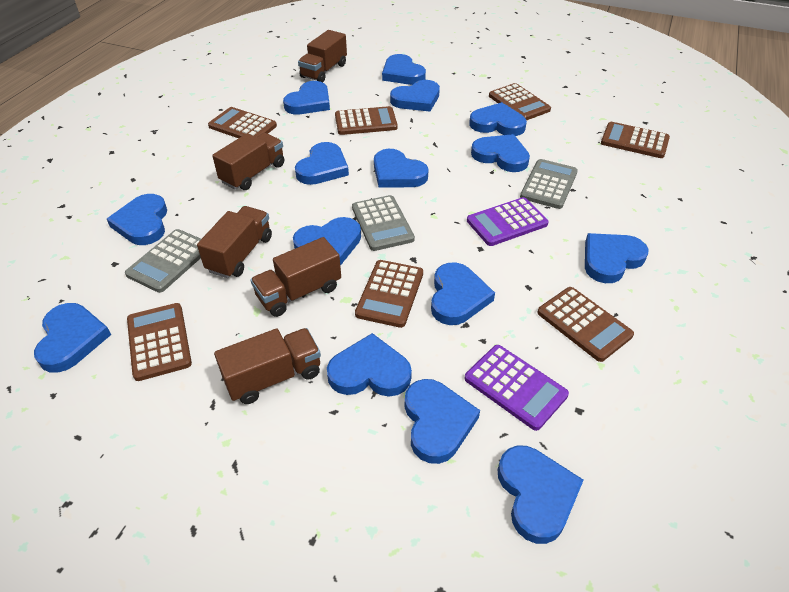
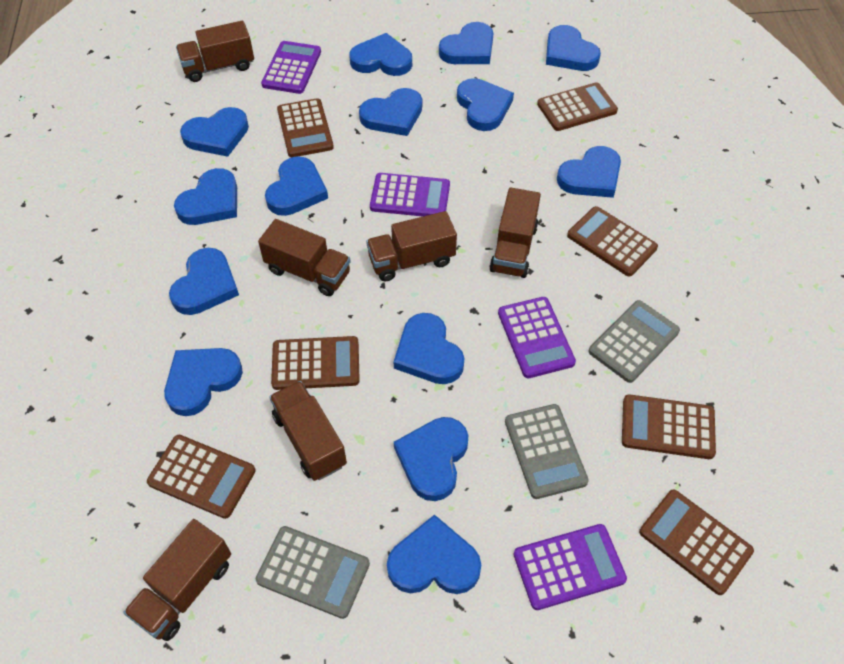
blue heart: [34,303,111,373] [107,194,167,245] [283,81,330,114] [293,217,361,266] [295,142,349,185] [327,333,412,396] [374,149,429,188] [382,54,426,85] [390,80,440,112] [405,379,480,464] [431,262,495,325] [469,102,527,136] [471,134,530,172] [498,446,583,544] [585,233,649,283] = 15 -> [164,348,243,416] [169,248,239,315] [174,168,237,225] [180,107,249,157] [265,156,328,216] [349,33,412,76] [359,88,422,136] [387,514,481,594] [394,313,464,384] [394,417,468,501] [439,22,493,64] [457,78,514,131] [546,25,601,71] [557,146,621,198] = 14
brown truck: [197,206,272,278] [212,133,284,190] [214,328,321,404] [250,237,341,317] [298,30,347,82] = 5 -> [123,519,231,641] [176,21,254,82] [258,219,351,296] [269,381,347,481] [366,211,457,281] [489,187,541,278] = 6
purple calculator: [465,345,569,431] [467,197,549,246] = 2 -> [261,41,321,94] [370,173,450,216] [498,297,576,378] [514,524,627,610] = 4

